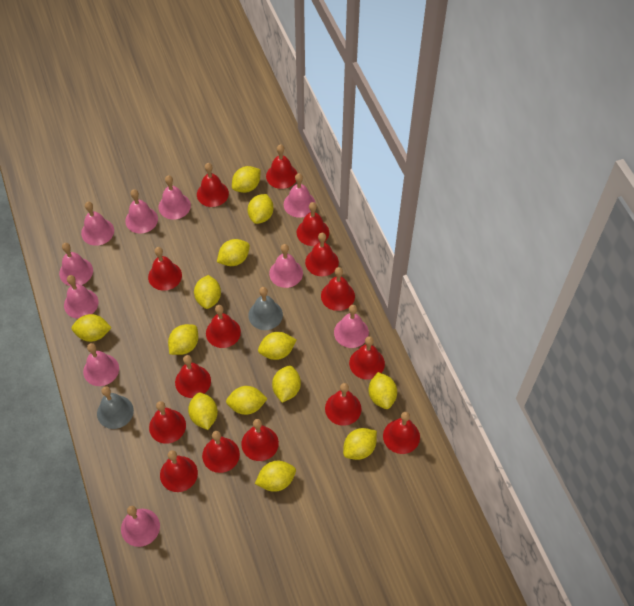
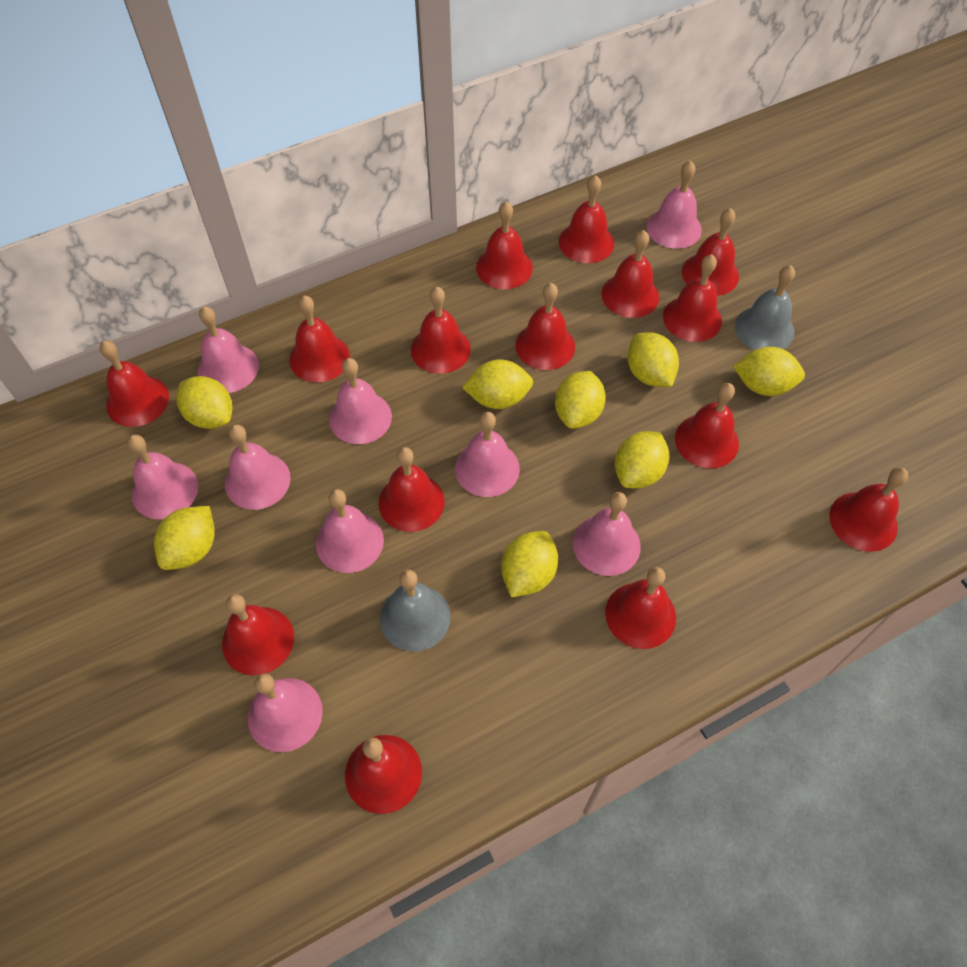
pink bell: [59,243,93,286] [64,275,98,319] [81,202,114,246] [83,343,119,386] [121,506,160,547] [125,189,158,234] [159,175,191,220] [269,244,303,288] [284,173,316,218] [334,305,369,348] = 10 -> [127,435,198,520] [198,306,259,393] [225,424,291,510] [248,674,323,752] [316,489,384,573] [329,358,392,444] [455,412,520,497] [573,492,641,576] [647,160,702,249] = 9
yellow lemon: [72,314,112,342] [168,324,198,355] [188,392,218,430] [194,275,221,309] [217,239,250,266] [226,386,268,415] [232,166,261,193] [248,194,273,224] [255,461,296,492] [258,332,296,360] [272,365,301,403] [343,428,377,460] [369,372,397,409] = 13 -> [154,506,215,570] [176,376,232,429] [462,360,533,409] [501,531,558,597] [555,371,606,429] [615,431,669,488] [627,332,679,387] [733,347,805,396] = 8

